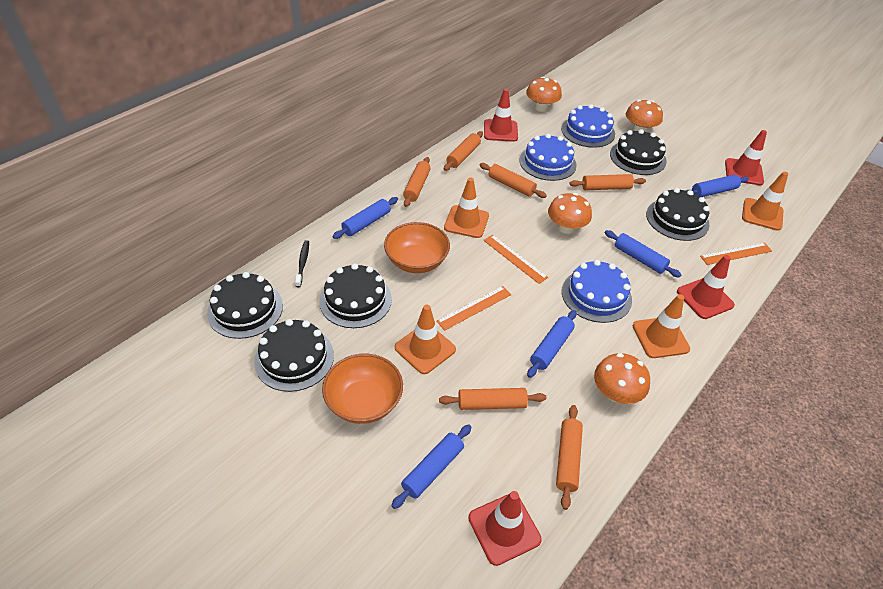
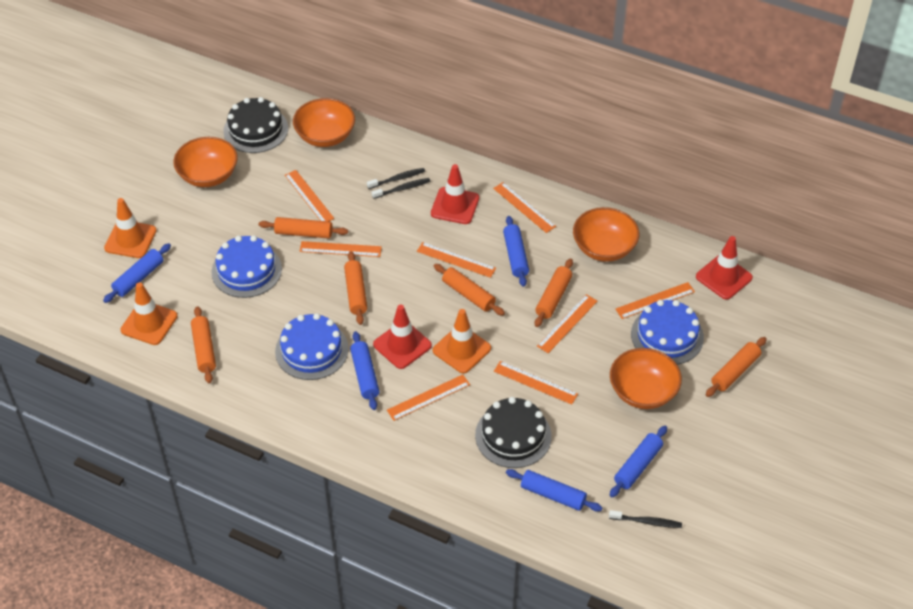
black cake: [207,272,283,339] [254,319,334,392] [319,263,392,328] [610,129,667,175] [646,188,710,241] = 5 -> [223,97,288,153] [475,397,552,468] = 2
black toothbrush: [295,240,309,287] = 1 -> [367,168,425,189] [372,178,430,199] [609,510,682,528] = 3
orange bowl: [322,354,403,424] [384,222,450,273] = 2 -> [173,137,238,187] [293,98,355,147] [573,207,639,262] [610,348,682,409] = 4
orange mushroom: [526,77,562,112] [548,193,592,234] [594,353,650,404] [626,100,663,132] = 4 -> none = 0
orange ruler: [436,286,511,331] [483,235,548,284] [700,243,772,265] = 3 -> [285,170,334,222] [300,241,382,257] [387,375,470,421] [417,242,496,278] [493,182,556,233] [494,361,578,405] [537,294,597,353] [615,282,695,319] = 8
orange traffic cone: [395,305,456,374] [444,178,489,238] [633,294,690,358] [742,172,788,231] = 4 -> [104,198,157,258] [121,282,178,345] [433,309,491,374] = 3
red traffic cone: [468,491,542,566] [484,88,518,142] [677,255,735,319] [725,130,767,185] = 4 -> [373,304,432,369] [431,164,479,224] [696,236,753,300] = 3

